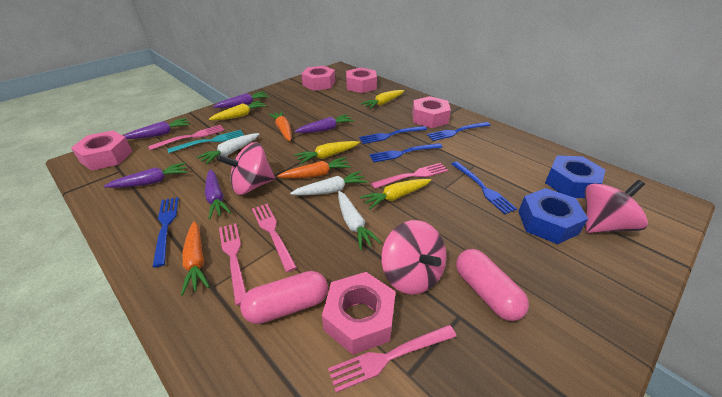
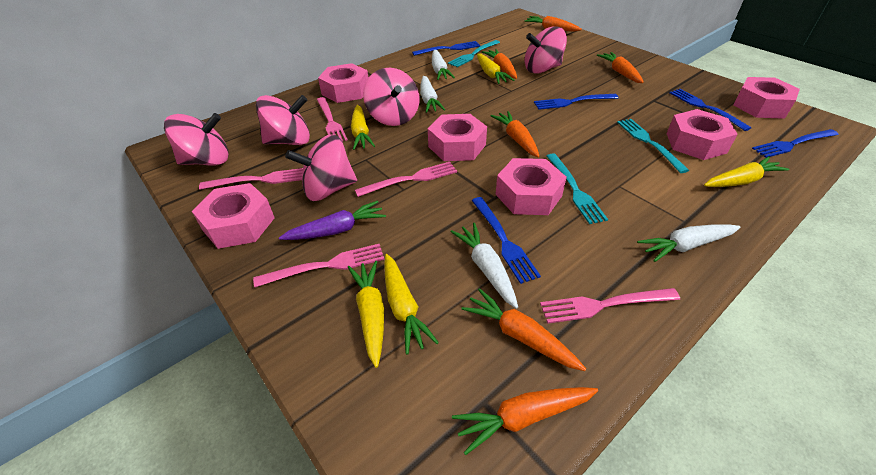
blue nut: [518,188,588,244] [545,155,605,198] = 2 -> none = 0
orange carrot: [181,221,210,296] [268,111,291,141] [277,157,351,178] = 3 -> [452,387,598,455] [461,288,586,371] [482,49,517,79] [491,111,540,158] [524,16,582,32] [597,52,644,83] = 6
pink capsule: [240,271,328,324] [456,249,529,321] = 2 -> none = 0
pink nut: [71,131,133,171] [301,66,335,91] [322,272,396,355] [346,67,377,93] [412,96,451,128] = 5 -> [192,183,274,249] [318,63,368,103] [428,114,487,161] [495,158,567,215] [667,109,738,160] [734,77,800,119] = 6
pink spinning top: [217,142,275,195] [381,220,446,295] [585,180,648,233] = 3 -> [164,113,229,166] [256,95,310,145] [285,134,357,201] [363,68,420,126] [525,26,567,74] = 5
purple carrot: [104,162,188,188] [124,118,190,139] [205,169,231,219] [213,91,269,108] [294,114,354,133] = 5 -> [279,200,386,240] = 1
turquoise fork: [167,130,244,153] = 1 -> [448,40,500,67] [546,154,608,224] [617,119,689,173] = 3
white carrot: [196,133,260,165] [290,171,368,195] [338,191,382,250] = 3 -> [420,76,445,113] [432,50,455,80] [450,223,518,309] [637,224,741,262] = 4
yellow carrot: [209,100,267,121] [294,141,360,164] [360,179,431,209] [361,90,404,109] = 4 -> [348,261,384,368] [351,105,375,150] [384,254,439,355] [477,53,514,84] [704,157,789,187] = 5

